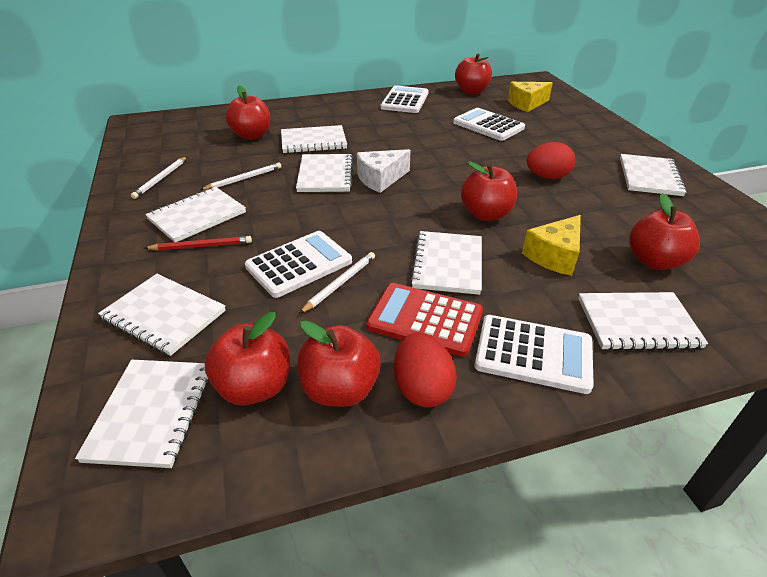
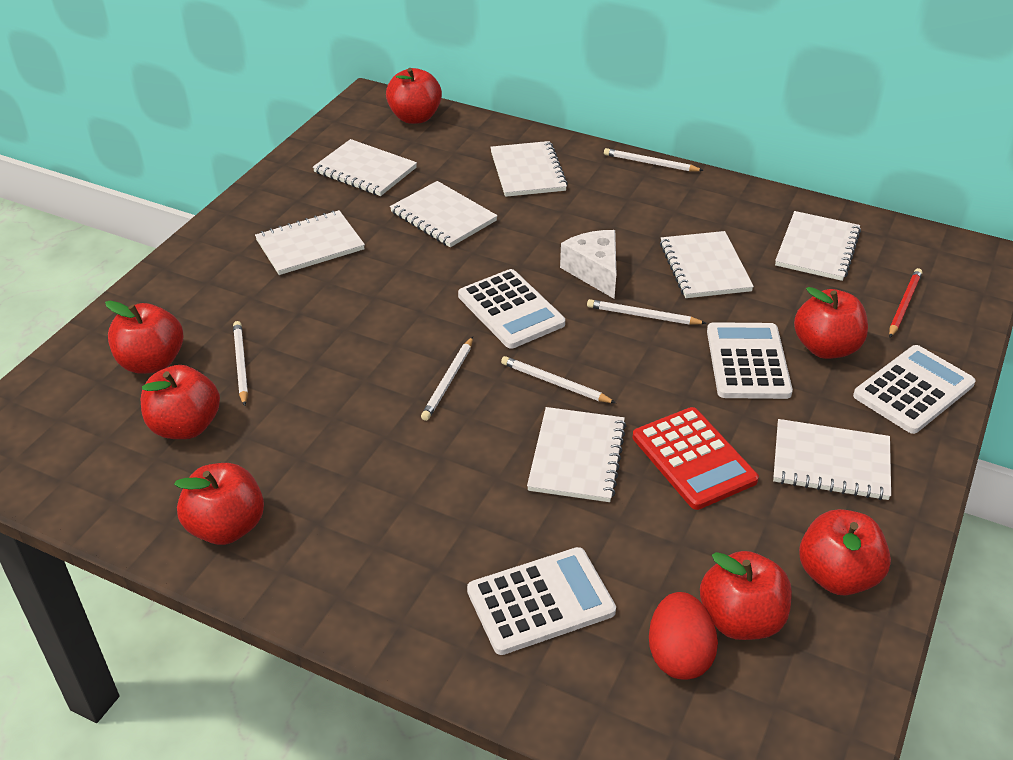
red apple: [205,312,290,406] [225,85,270,140] [297,321,381,407] [455,53,492,94] [461,161,517,221] [629,193,700,270] = 6 -> [105,301,183,374] [141,365,220,439] [174,463,264,545] [386,68,442,124] [700,551,792,640] [794,287,868,359] [799,509,891,596] = 7
red egg: [394,333,457,408] [527,142,575,179] = 2 -> [649,592,718,680] = 1
white pencil: [131,157,187,199] [200,163,282,190] [299,252,375,314] = 3 -> [233,321,248,406] [421,337,473,421] [501,356,616,403] [587,299,707,325] [604,148,704,172] = 5
yellow cheese: [508,82,553,112] [522,215,581,276] = 2 -> none = 0

